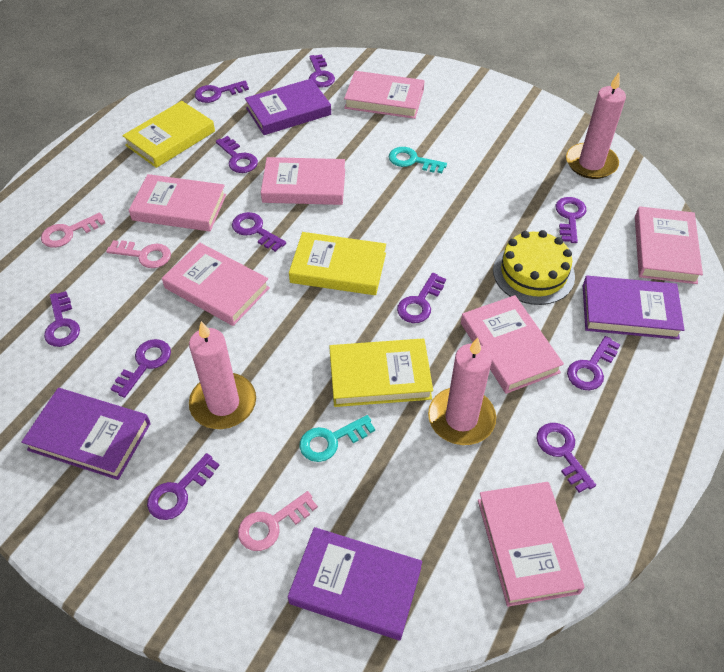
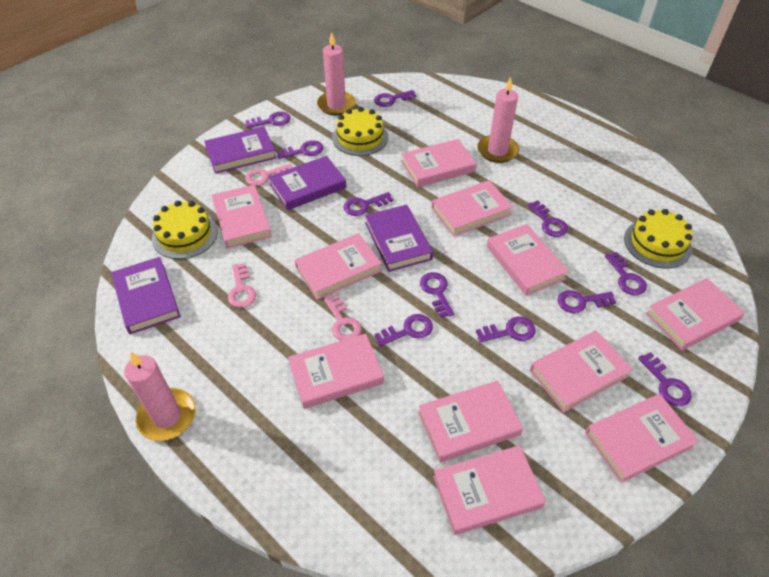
pink book: [129,174,226,231] [162,243,270,326] [261,157,345,205] [344,71,424,119] [461,295,564,394] [478,482,585,607] [635,206,703,284] = 7 -> [212,185,272,249] [288,334,384,409] [295,233,382,300] [401,139,476,187] [418,380,523,463] [432,180,513,237] [433,445,546,535] [487,224,569,296] [530,330,633,412] [585,394,699,483] [646,278,745,350] = 11
turquoise key: [299,415,375,462] [389,147,447,173] = 2 -> none = 0
yellow book: [122,101,215,168] [289,232,386,295] [329,339,433,407] = 3 -> none = 0
yellow cake: [493,230,575,305] = 1 -> [152,201,218,259] [332,107,388,156] [624,209,693,269] = 3

